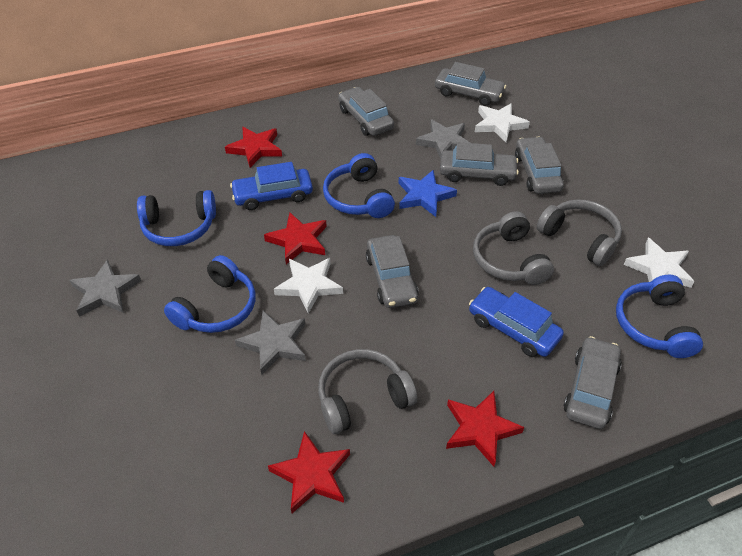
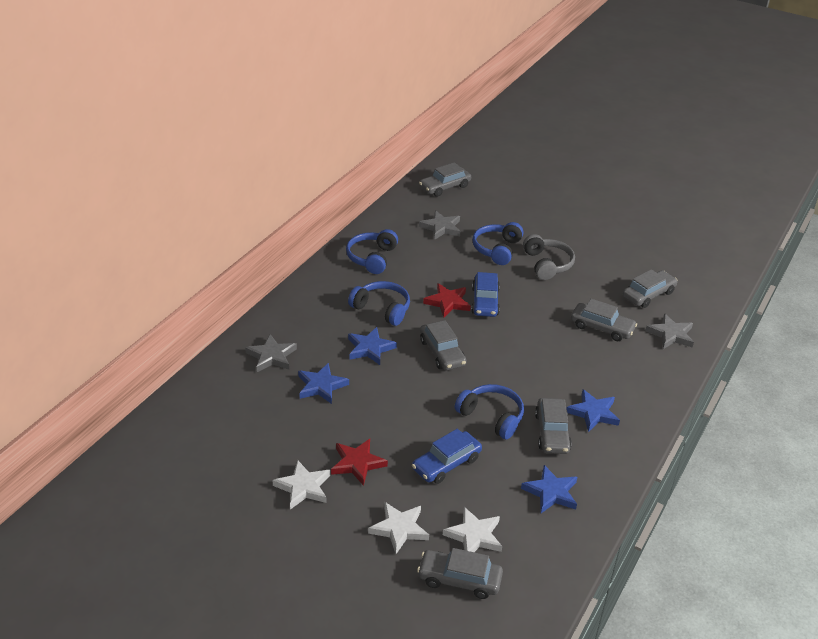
blue star: [399,170,457,217] = 1 -> [298,363,349,404] [348,327,397,365] [521,465,577,513] [566,389,620,432] = 4
grey headphones: [318,349,417,434] [473,211,554,285] [537,199,622,266] = 3 -> [523,234,575,280] = 1
red star: [225,127,282,168] [264,213,327,264] [268,431,350,513] [446,391,524,466] = 4 -> [331,439,388,486] [423,283,471,318] = 2

